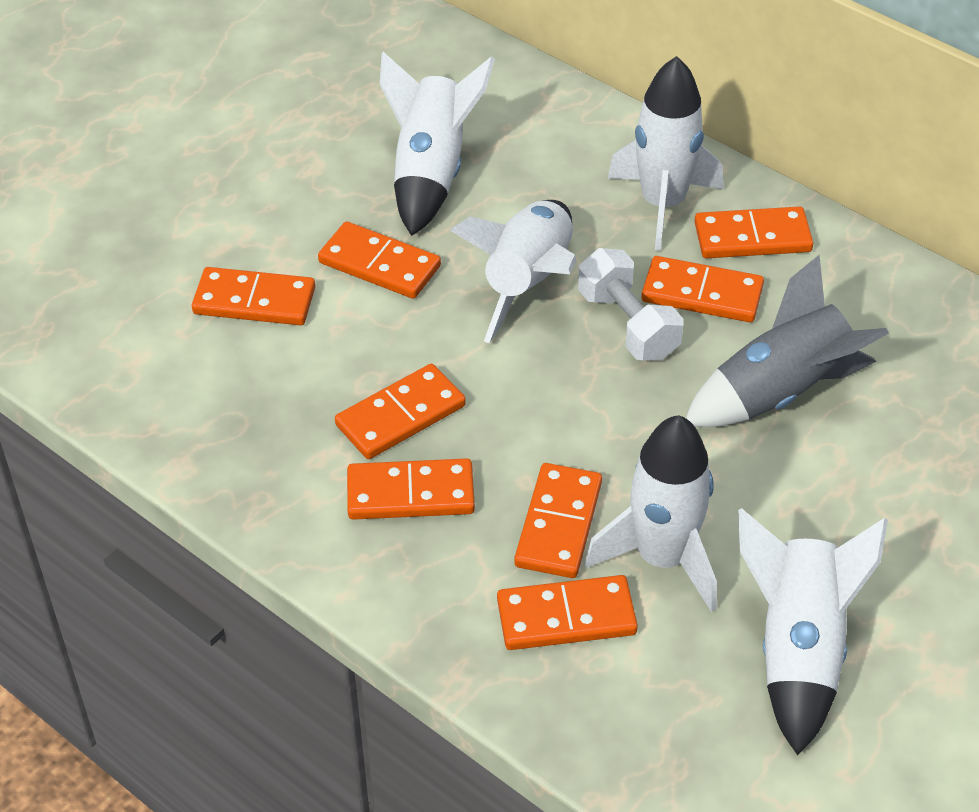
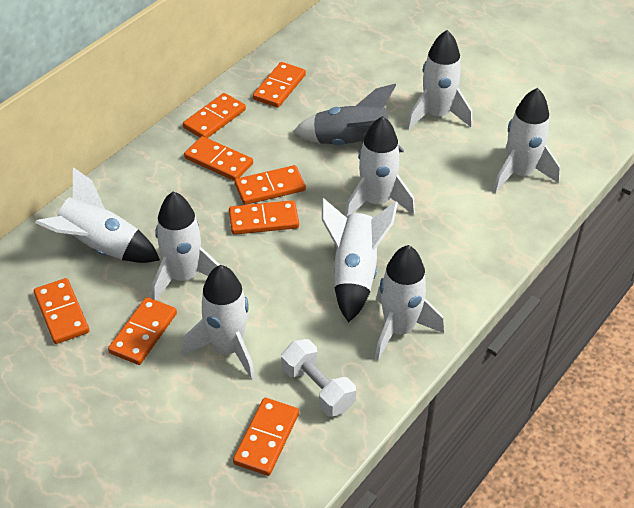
white rocket: [380,52,495,236] [450,200,576,343] [585,415,717,612] [608,56,723,251] [738,508,888,755] = 5 -> [35,167,160,263] [152,192,220,301] [182,265,255,380] [322,198,398,323] [344,116,415,217] [375,245,444,360] [407,30,472,130] [493,88,560,193] = 8

